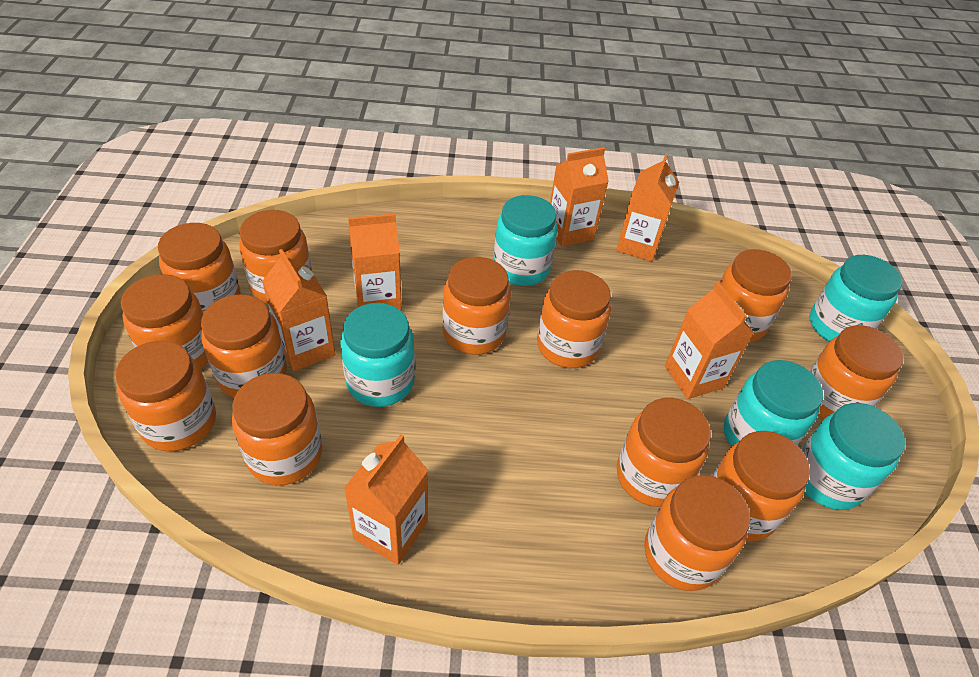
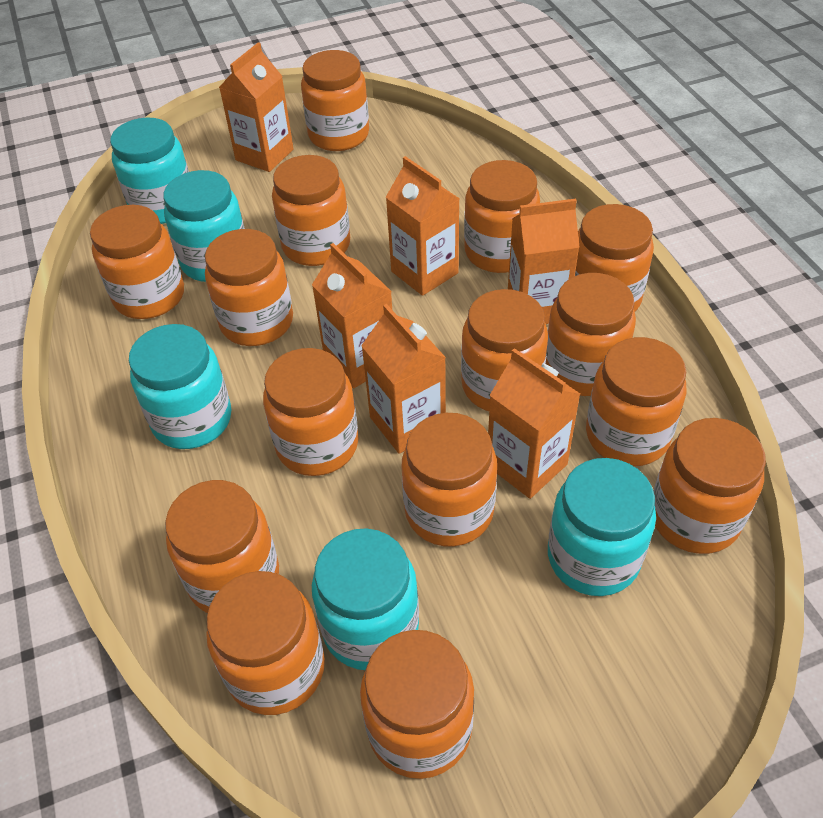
orange jar: [116,341,216,452] [121,274,208,369] [158,223,241,313] [201,294,287,398] [232,373,322,485] [239,210,312,304] [442,257,511,355] [537,270,611,368] [617,398,711,507] [644,475,750,591] [712,431,810,542] [719,249,792,342] [809,325,903,419] = 13 -> [90,205,184,319] [165,480,279,613] [205,229,293,346] [206,571,325,715] [263,348,359,476] [272,155,350,266] [301,50,369,151] [360,630,474,779] [401,413,497,547] [461,289,548,411] [464,160,540,273] [546,273,636,396] [575,204,654,311] [586,337,687,466] [653,418,766,554] = 15

